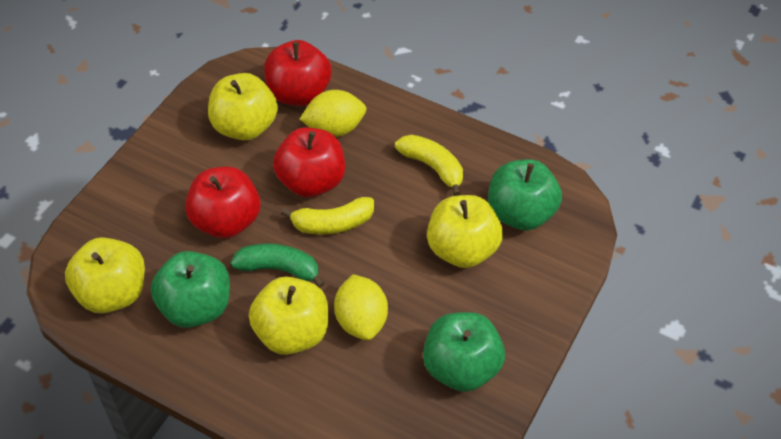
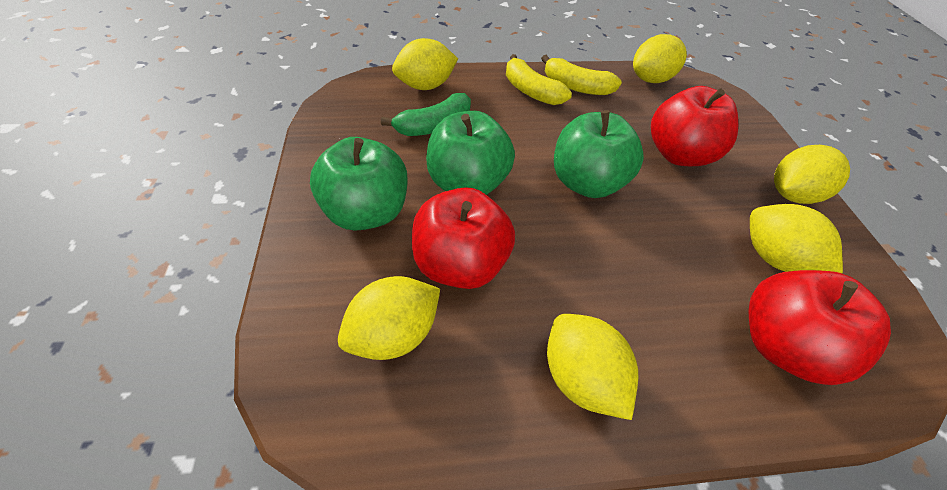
yellow apple: [65,237,145,313] [208,73,278,141] [249,277,328,355] [427,195,503,268] = 4 -> none = 0
yellow lemon: [300,90,366,137] [334,274,388,340] = 2 -> [338,276,440,360] [392,38,458,90] [547,314,638,420] [633,34,687,83] [750,204,843,273] [774,145,850,204] = 6

